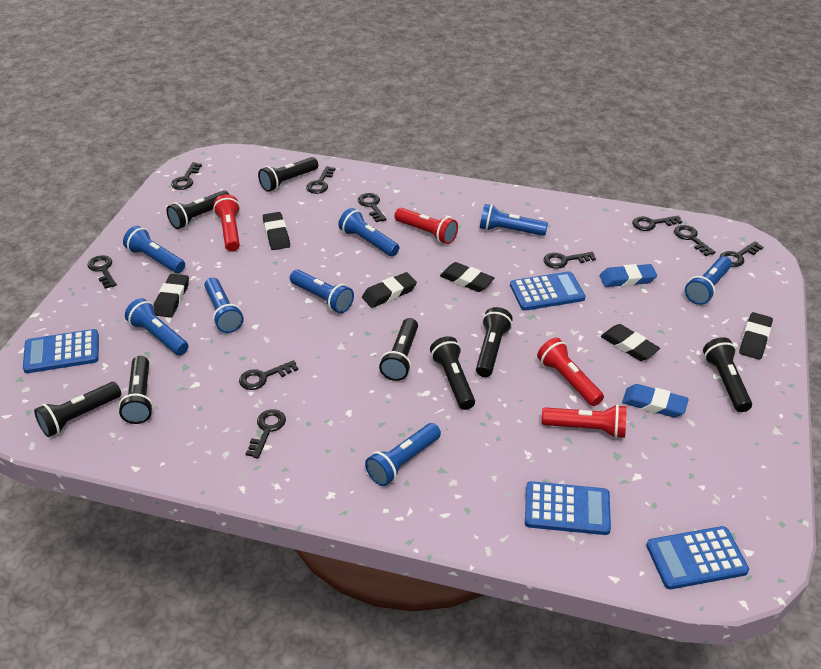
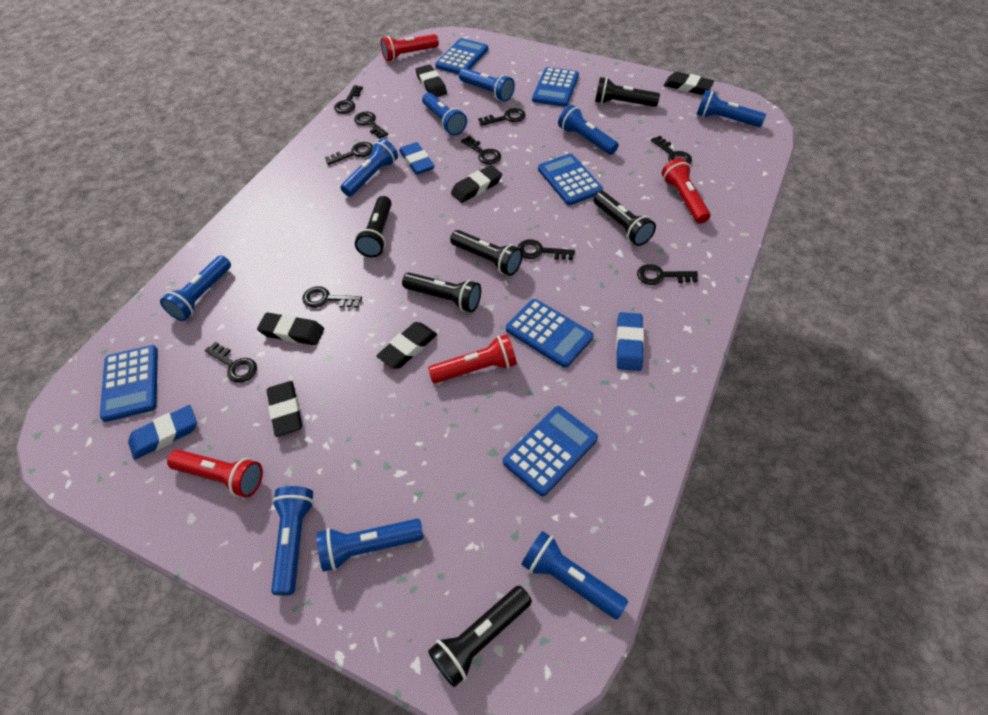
black flashlight: [34,382,121,437] [118,356,153,424] [167,190,230,229] [258,157,318,192] [379,318,418,381] [430,336,475,410] [476,307,513,377] [703,337,752,412] = 8 -> [355,196,392,257] [402,272,481,312] [428,586,532,687] [450,230,523,276] [593,191,656,246] [595,77,660,107] = 6
blue calculator: [23,329,99,373] [510,271,585,311] [525,481,611,535] [646,526,749,589] = 4 -> [100,345,158,422] [435,38,488,74] [503,406,598,496] [506,299,593,368] [532,67,579,107] [538,153,603,205] = 6
blue eraser: [600,264,657,287] [622,384,689,417] = 2 -> [128,405,197,460] [399,142,435,175] [616,312,644,371] = 3
blue flashlight: [123,226,185,273] [125,298,189,355] [204,277,244,333] [290,270,354,313] [338,208,399,256] [365,423,441,486] [480,204,548,236] [685,256,732,305] = 8 -> [160,256,231,321] [271,486,314,596] [317,519,424,572] [340,139,398,197] [422,93,467,135] [459,68,515,102] [521,531,628,620] [558,105,619,155] [696,90,766,127] = 9

